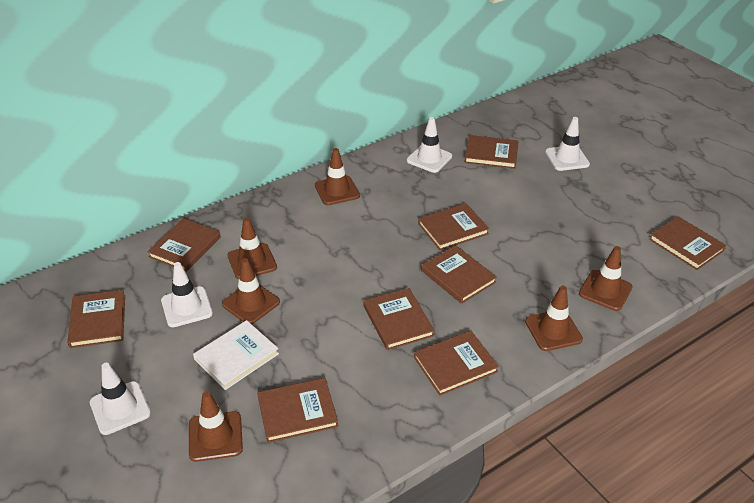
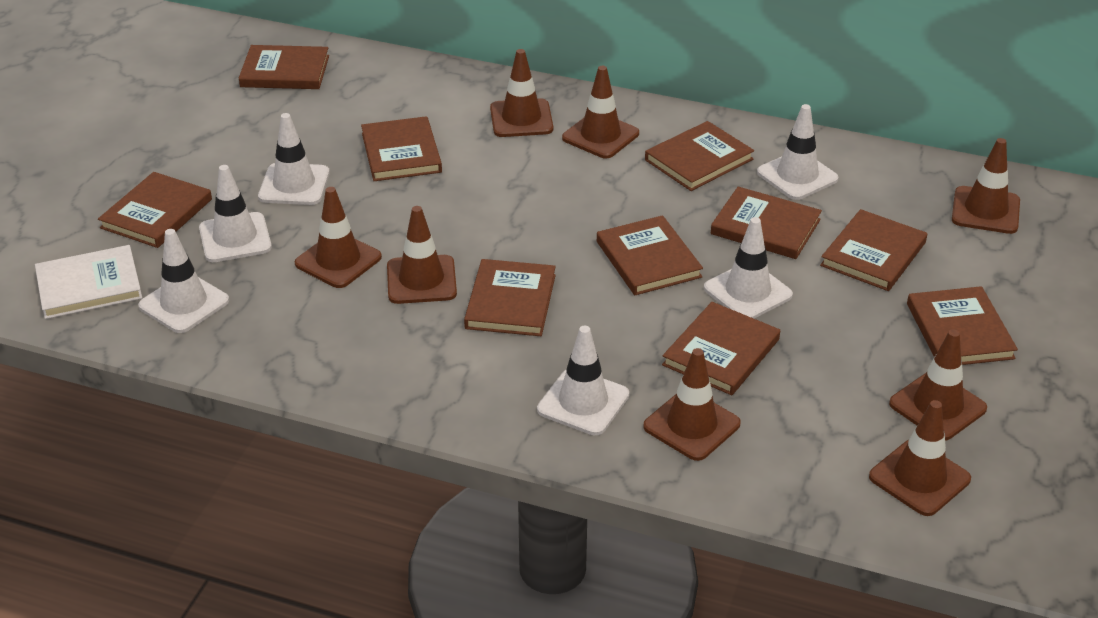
brown book: [67,290,125,348] [147,218,221,272] [257,378,338,443] [364,288,435,350] [414,331,499,396] [418,203,489,250] [421,245,497,304] [465,135,519,169] [649,216,726,270] = 9 -> [98,172,212,248] [239,45,329,89] [361,116,442,181] [464,259,556,336] [597,215,703,295] [645,121,754,191] [662,302,780,395] [711,186,822,259] [820,209,927,291] [907,286,1018,365] = 10
brown traffic cone: [189,391,243,462] [222,258,280,324] [227,217,277,279] [315,148,360,205] [525,286,583,351] [579,246,632,311] = 6 -> [295,187,382,288] [387,206,457,304] [490,49,553,137] [562,66,639,158] [643,348,741,461] [869,400,971,516] [889,329,987,441] [952,138,1020,234] = 8
white traffic cone: [90,363,151,435] [161,262,213,327] [407,117,452,173] [545,117,590,171] = 4 -> [138,229,229,333] [199,165,272,262] [258,113,330,205] [537,326,629,435] [704,217,793,319] [757,104,838,200] = 6

